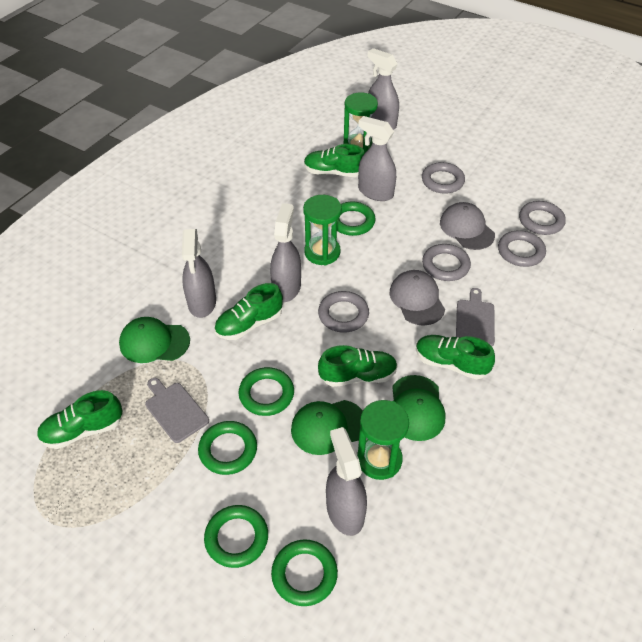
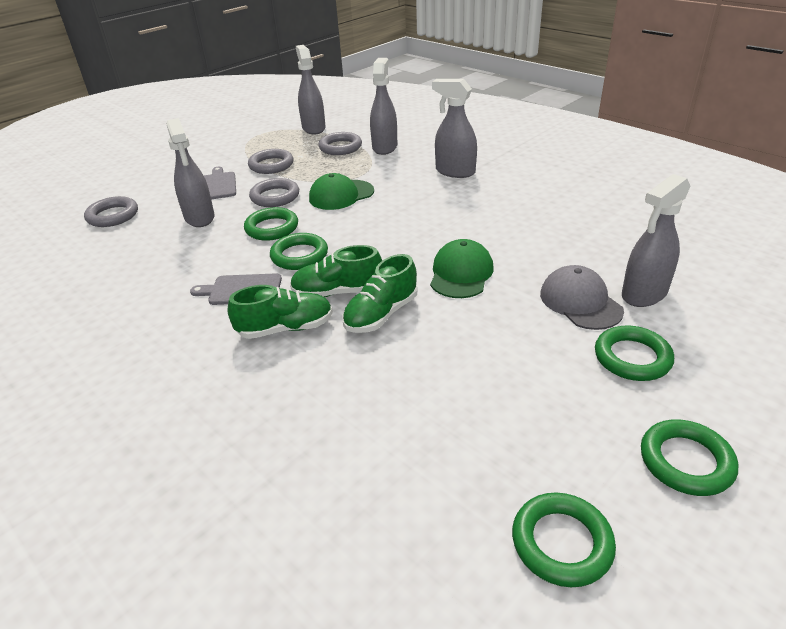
green cap: [119,317,190,363] [291,400,363,455] [392,375,445,441] = 3 -> [309,173,374,210] [430,239,494,298] = 2
green hourglass: [303,195,342,265] [343,92,378,153] [357,400,409,480] = 3 -> none = 0
green shoe: [37,390,122,449] [214,283,283,340] [304,144,365,177] [318,345,398,387] [416,335,495,379] = 5 -> [228,285,333,339] [290,245,382,297] [343,254,417,333] = 3
grey cap: [390,270,445,326] [440,202,495,250] = 2 -> [540,265,624,330] = 1
grey ring: [318,291,369,333] [422,162,465,194] [422,244,471,281] [498,230,546,267] [519,201,566,235] = 5 -> [84,196,138,227] [248,149,294,174] [249,178,299,207] [318,132,362,155] = 4

